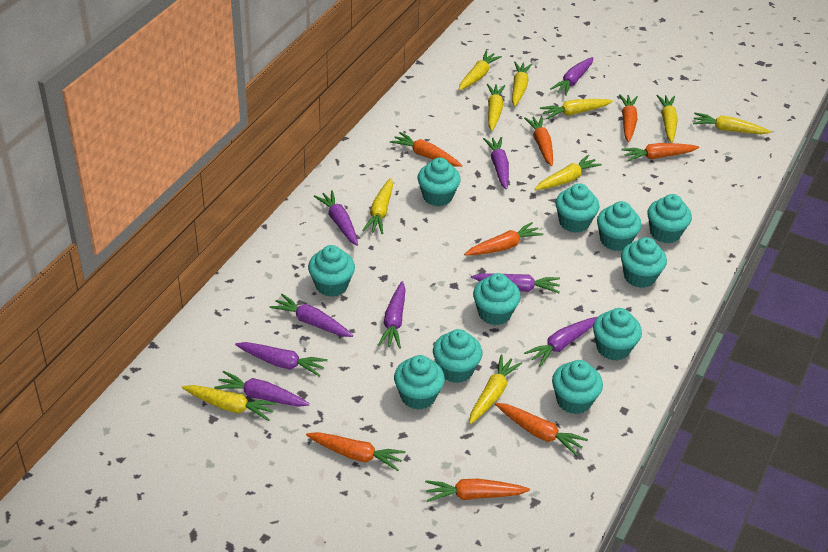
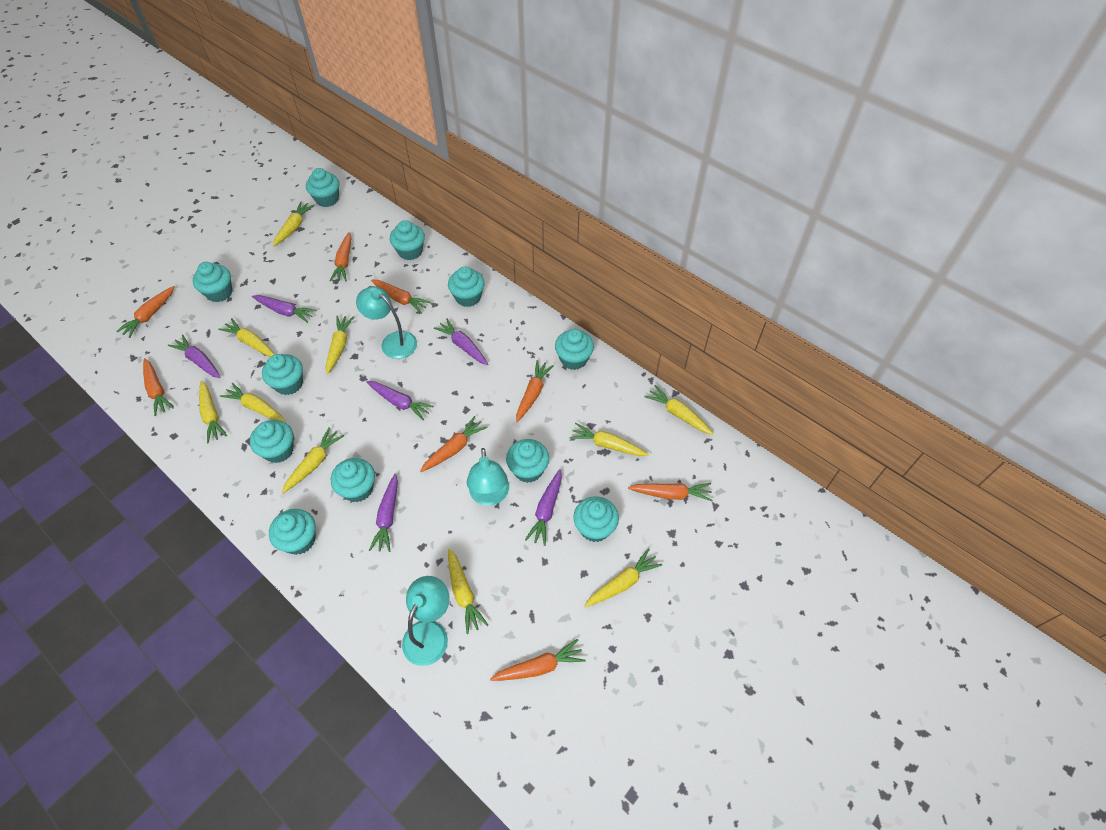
purple carrot: [214,371,310,407] [235,342,328,377] [270,294,353,337] [314,190,358,246] [378,281,406,349] [471,273,560,293] [483,137,509,189] [524,317,597,367] [550,57,594,96] = 9 -> [168,334,221,378] [252,295,317,323] [366,381,434,420] [369,474,398,552] [434,318,488,365] [525,469,562,546] = 6
turquoise lamp: none = 0 -> [356,286,417,359] [402,576,450,666] [467,448,509,506] = 3

